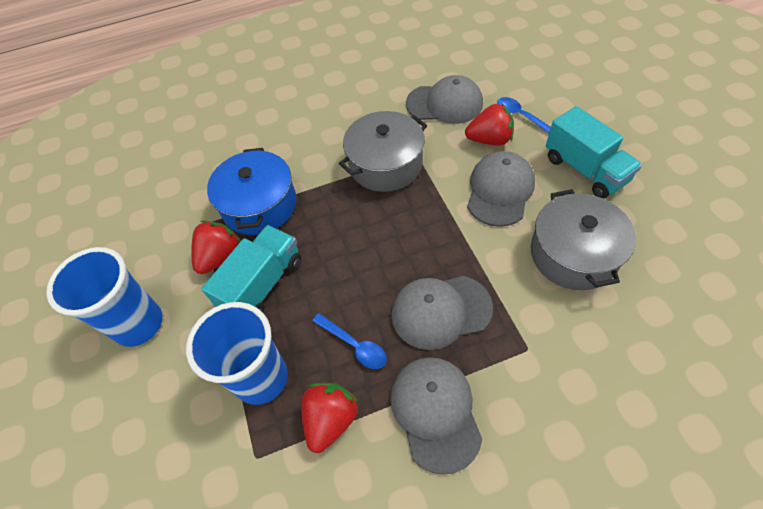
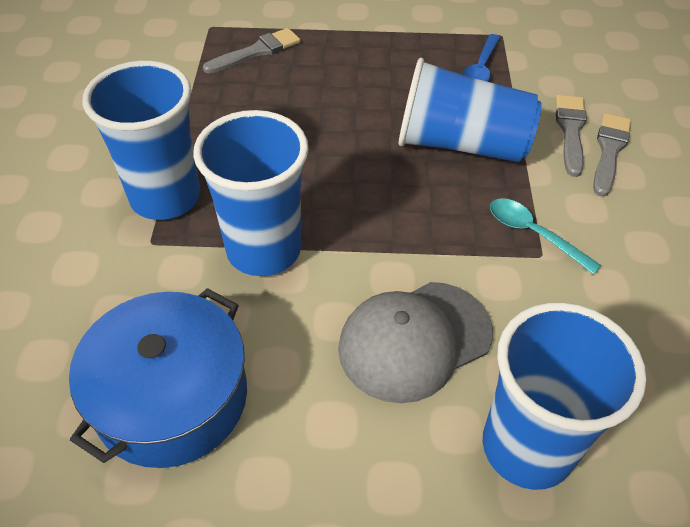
blue cup: [46,247,163,347] [186,302,288,405] = 2 -> [83,61,200,220] [193,110,309,276] [399,58,542,162] [483,302,647,490] = 4
blue spoon: [312,313,387,369] [497,97,551,133] = 2 -> [462,34,501,82] = 1
grey brush: none = 0 -> [203,28,300,74] [556,95,587,177] [593,113,631,197] = 3
grey cap: [390,357,483,475] [391,276,493,350] [406,75,483,124] [467,151,535,227] = 4 -> [338,282,493,403] = 1
grey pot: [339,111,427,192] [531,189,636,290] = 2 -> none = 0
red strawberry: [191,221,241,274] [301,383,359,453] [465,103,514,146] = 3 -> none = 0
turquoise spoon: none = 0 -> [490,198,601,275] = 1
turquoise truck: [202,225,301,312] [546,106,642,199] = 2 -> none = 0

